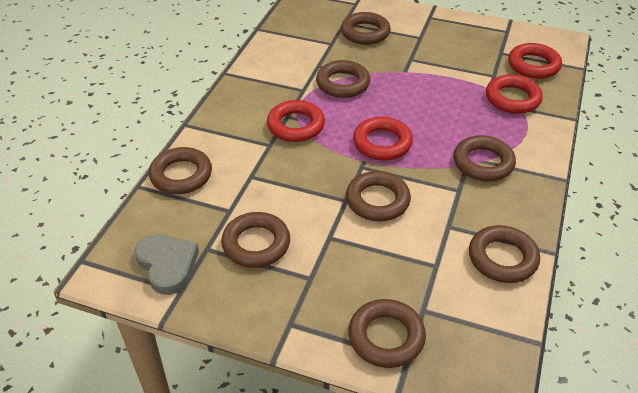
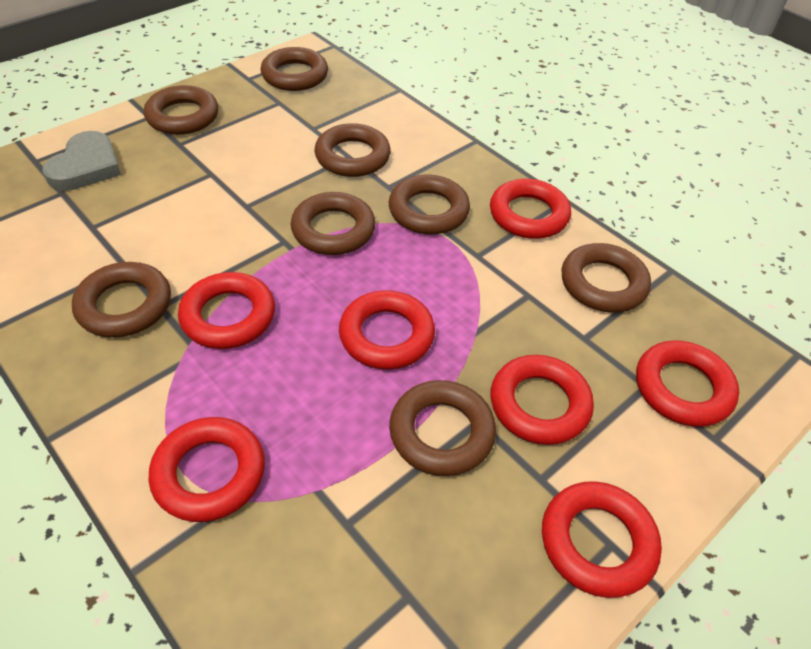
red ring: [267,100,325,142] [353,117,413,160] [486,75,543,114] [508,43,562,79] = 4 -> [148,417,265,522] [178,272,275,349] [339,290,435,369] [490,179,571,239] [491,355,594,445] [542,481,662,598] [636,340,739,427] = 7

